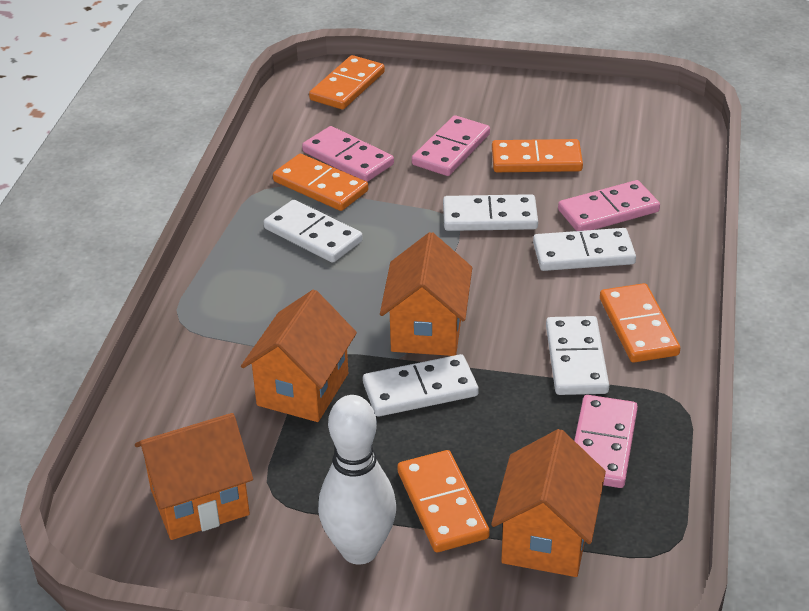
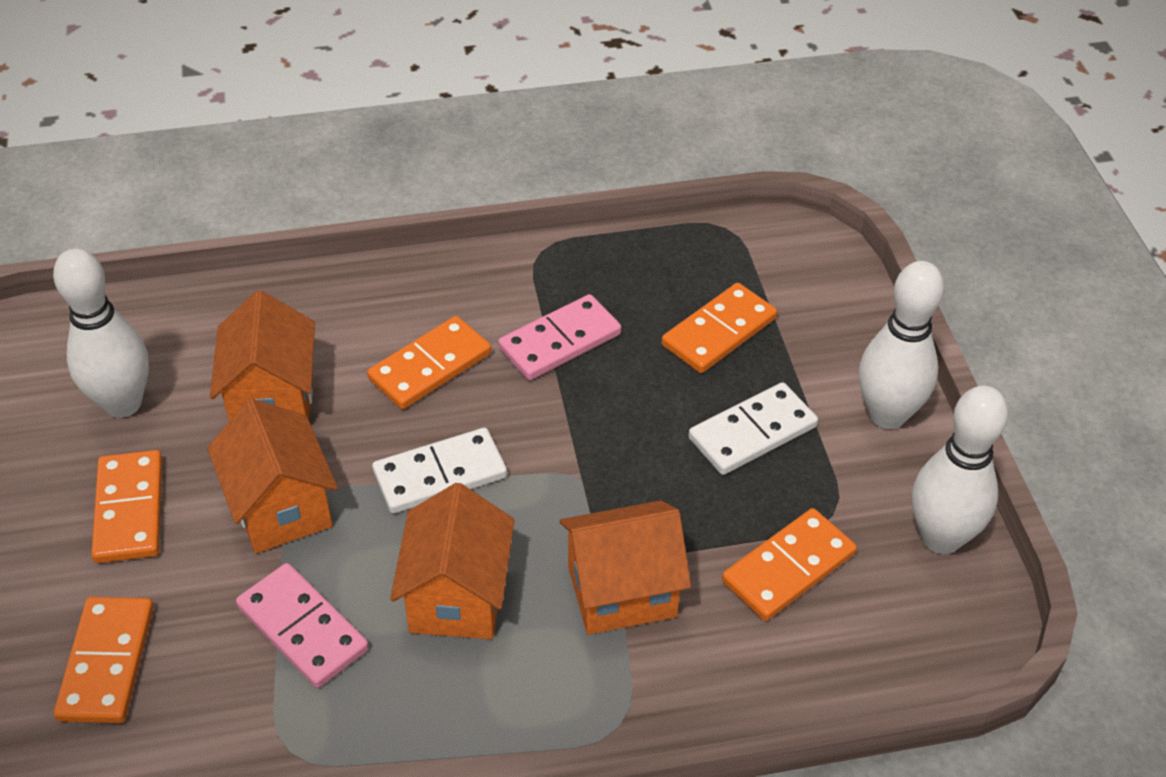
pink domino: [302,126,394,182] [412,115,490,176] [558,180,660,231] [574,395,638,488] = 4 -> [236,563,369,688] [498,294,621,380] = 2
white bowling pin: [318,395,396,565] = 1 -> [53,248,149,418] [859,261,944,429] [912,385,1008,554] = 3
white domino: [264,200,363,263] [363,354,479,417] [443,194,538,231] [533,228,636,271] [546,316,609,395] = 5 -> [372,428,507,514] [689,382,818,475] = 2

